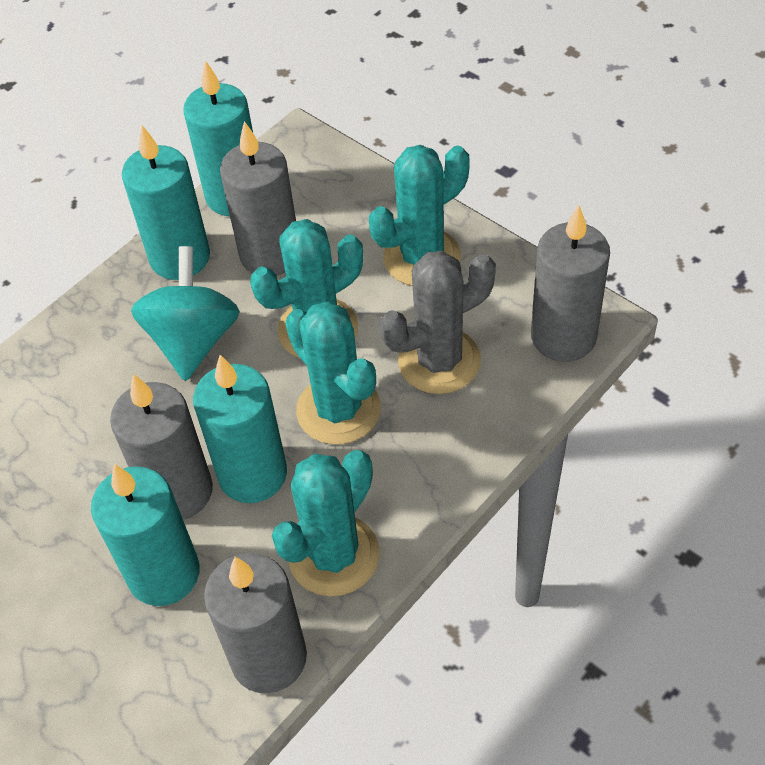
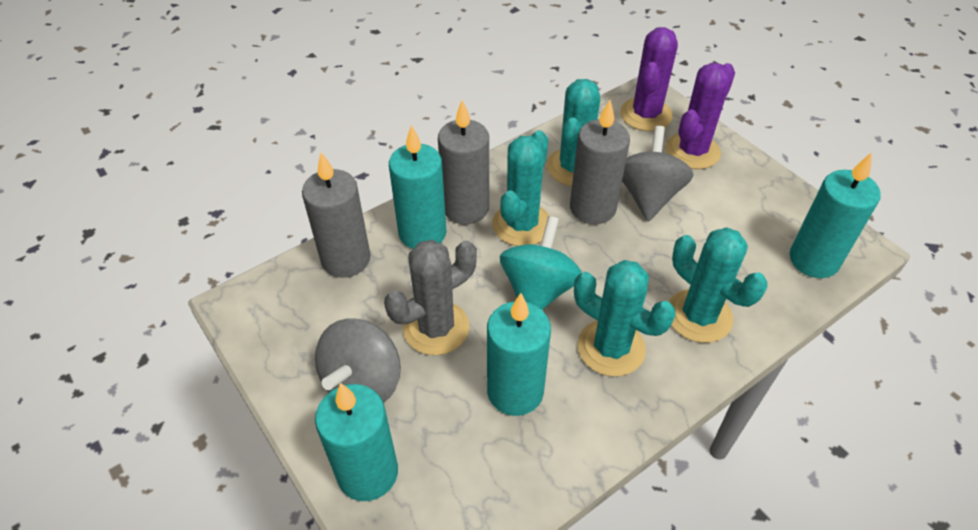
grey candle: [110,374,213,520] [204,553,307,693] [220,121,296,276] [531,205,610,362] = 4 -> [302,152,371,277] [438,100,489,225] [570,100,630,224] = 3
grey spinning top: none = 0 -> [315,319,401,403] [622,126,694,221] = 2
purple cactus: none = 0 -> [620,27,678,131] [666,63,735,169] = 2

